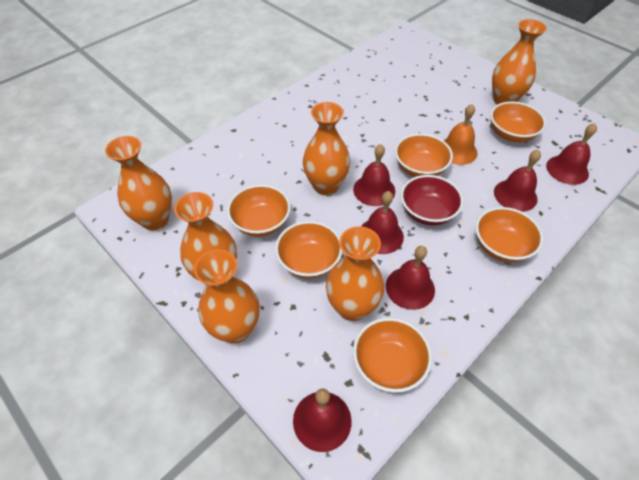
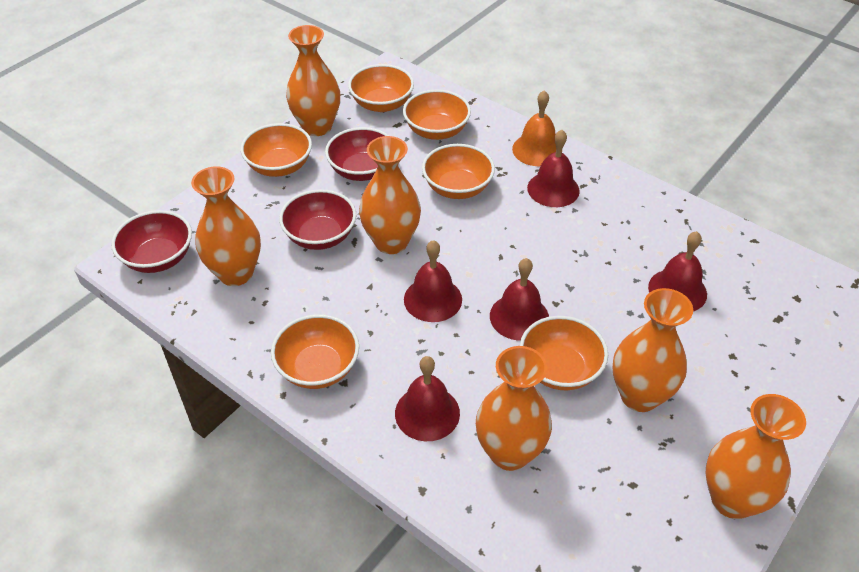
red bell: [293,389,352,452] [353,144,395,206] [361,191,404,254] [386,246,435,310] [494,149,541,212] [546,123,597,185] = 6 -> [395,356,460,441] [404,240,462,322] [490,258,549,341] [527,130,580,207] [648,231,707,311] = 5
red bowl: [401,175,464,226] = 1 -> [111,210,192,273] [279,189,356,250] [325,127,389,181] = 3

